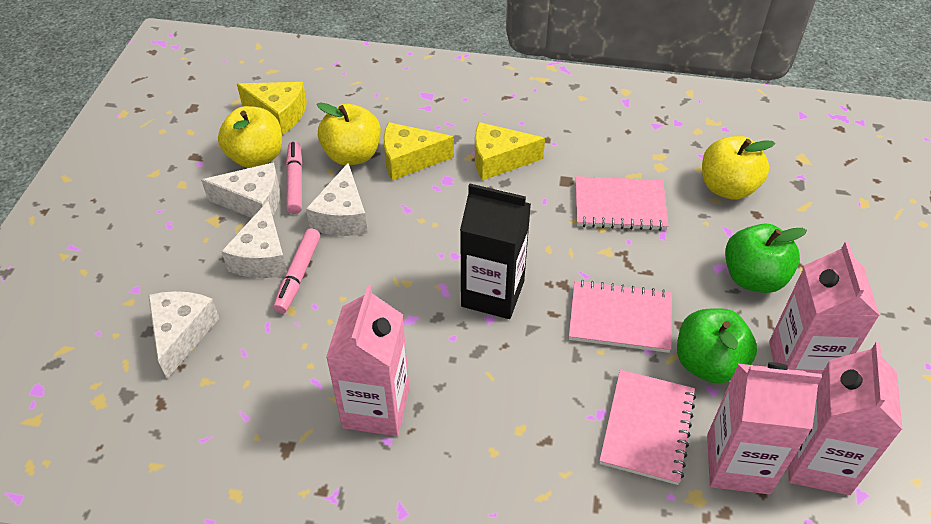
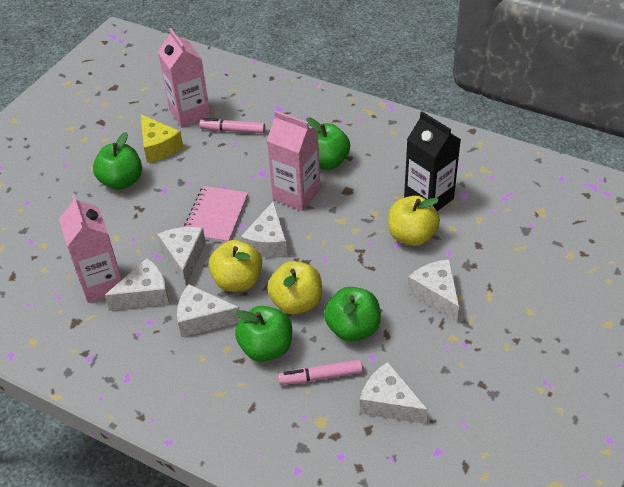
green apple: [677,308,757,384] [725,224,807,293] = 2 -> [93,132,142,190] [235,306,292,362] [307,117,350,170] [324,287,381,342] = 4
pink carton: [326,285,410,436] [707,362,822,495] [769,241,880,374] [788,342,903,495] = 4 -> [59,194,122,303] [158,28,211,127] [267,111,320,211] = 3
pink notebook: [569,280,672,353] [576,176,669,231] [599,370,696,485] = 3 -> [184,186,248,243] = 1
white cheese: [148,291,219,379] [201,162,280,218] [221,201,287,278] [306,163,368,236] = 4 -> [104,258,169,311] [158,227,206,286] [177,284,241,337] [241,201,287,258] [360,362,428,424] [407,259,459,322] = 6
yellow cheese: [237,82,307,135] [384,122,454,181] [475,122,545,181] = 3 -> [140,114,183,163] = 1

